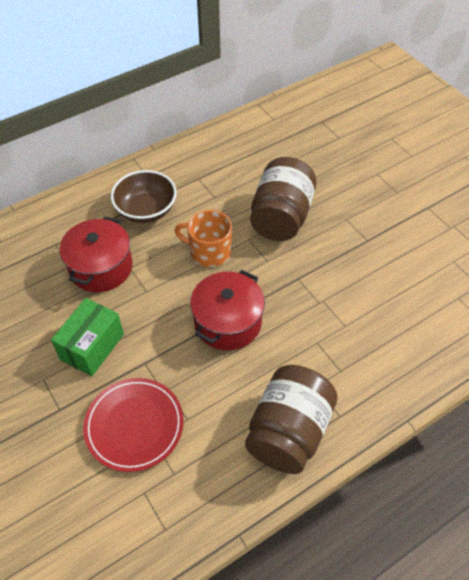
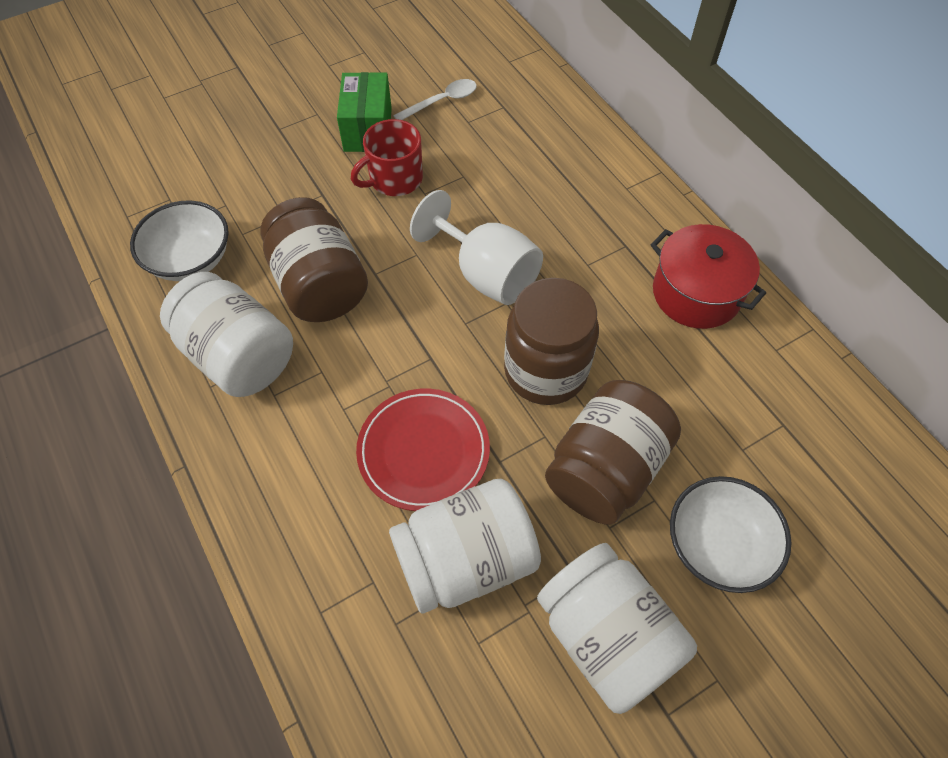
brown bowl: [111,170,177,223] = 1 -> none = 0
brown jar: [245,365,338,474] [250,157,316,241] = 2 -> [260,197,368,322] [504,278,599,405] [545,380,681,525] = 3
orange mug: [174,210,232,267] = 1 -> none = 0
red mug: none = 0 -> [351,119,423,196] = 1
red pot: [60,217,133,292] [190,270,265,350] = 2 -> [650,224,766,329] = 1
white bowl: none = 0 -> [130,200,229,281] [670,476,792,593] = 2
white goblet: none = 0 -> [410,190,543,305] = 1
white jar: none = 0 -> [160,272,293,397] [389,479,541,614] [537,543,697,714] = 3
white spoon: none = 0 -> [393,79,477,120] = 1

